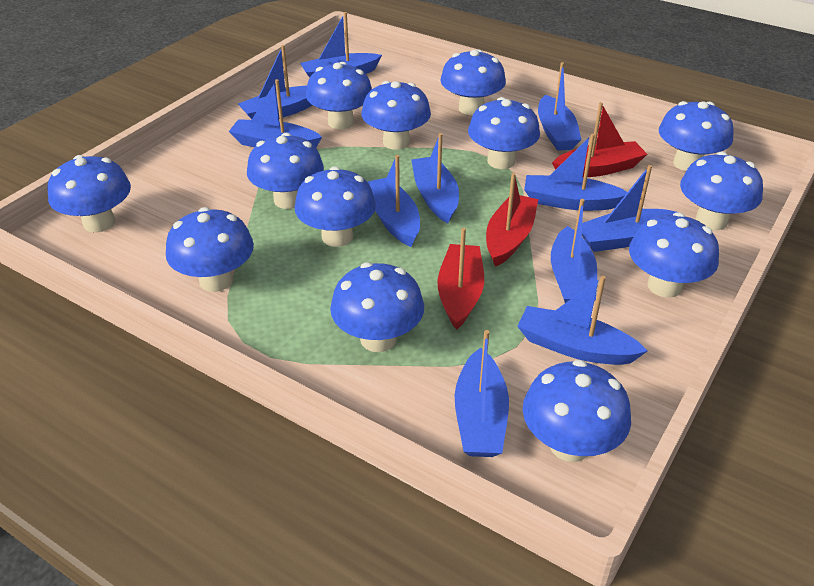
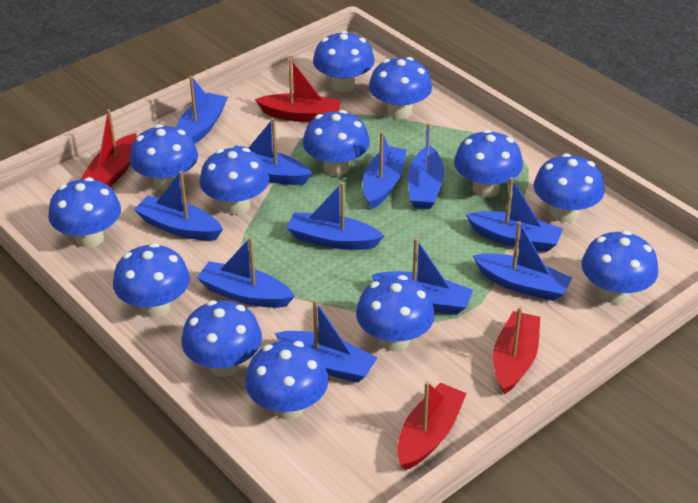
red boat: [438,228,484,330] [486,173,538,267] [552,102,647,178] = 3 -> [81,109,137,187] [255,58,341,122] [397,381,467,470] [493,307,540,394] = 4

